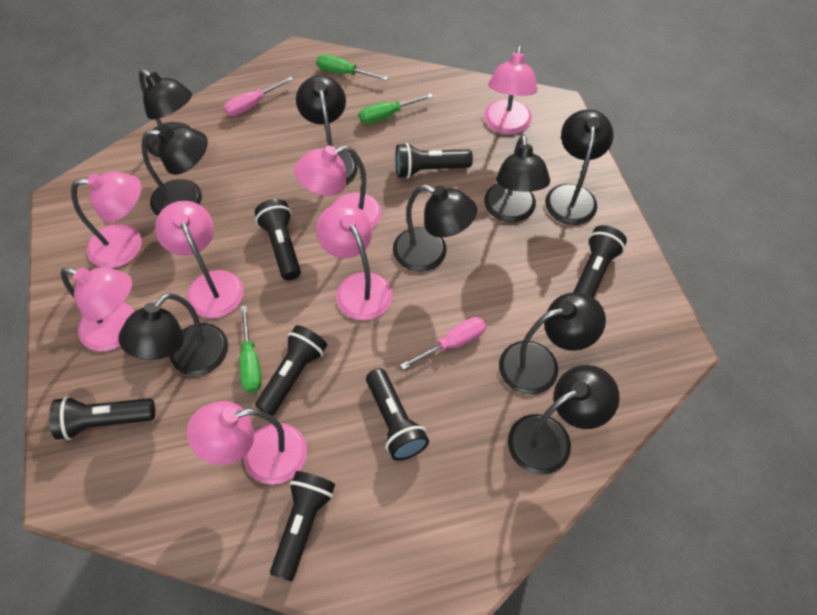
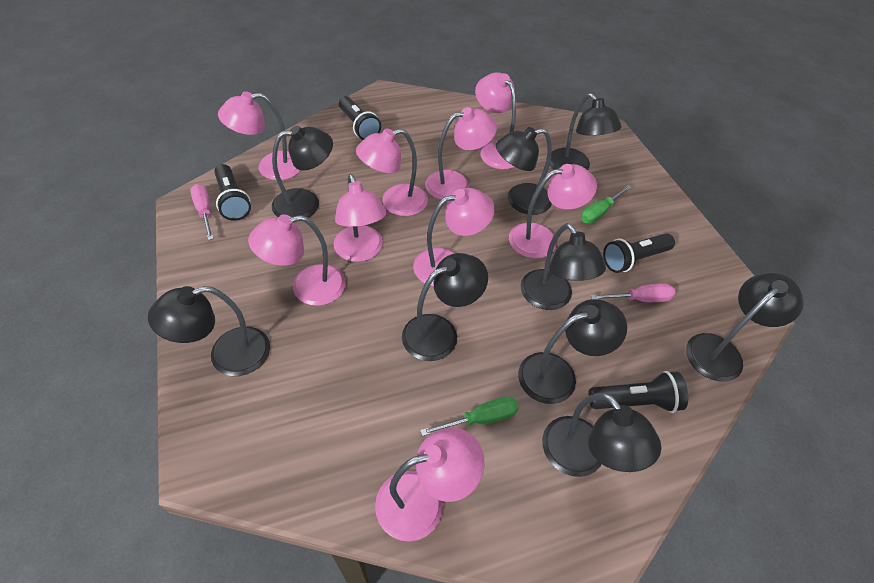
black flashlight: [49,396,155,440] [255,199,301,280] [255,325,327,416] [270,471,335,581] [366,368,429,461] [396,143,473,178] [573,225,627,298] = 7 -> [214,164,251,221] [339,96,381,140] [588,371,688,413] [603,233,675,273] = 4
green screwdriver: [240,305,261,393] [317,54,388,81] [359,94,433,124] = 3 -> [420,396,519,436] [581,185,632,224] = 2
pink lamp: [61,267,134,351] [71,171,142,268] [155,201,243,318] [187,401,307,484] [294,146,382,229] [316,203,393,320] [484,45,538,135] = 7 -> [218,91,301,180] [248,214,346,306] [334,174,387,262] [356,128,428,216] [375,428,485,541] [413,188,495,287] [425,107,497,200] [475,72,516,169] [509,164,597,259] = 9

